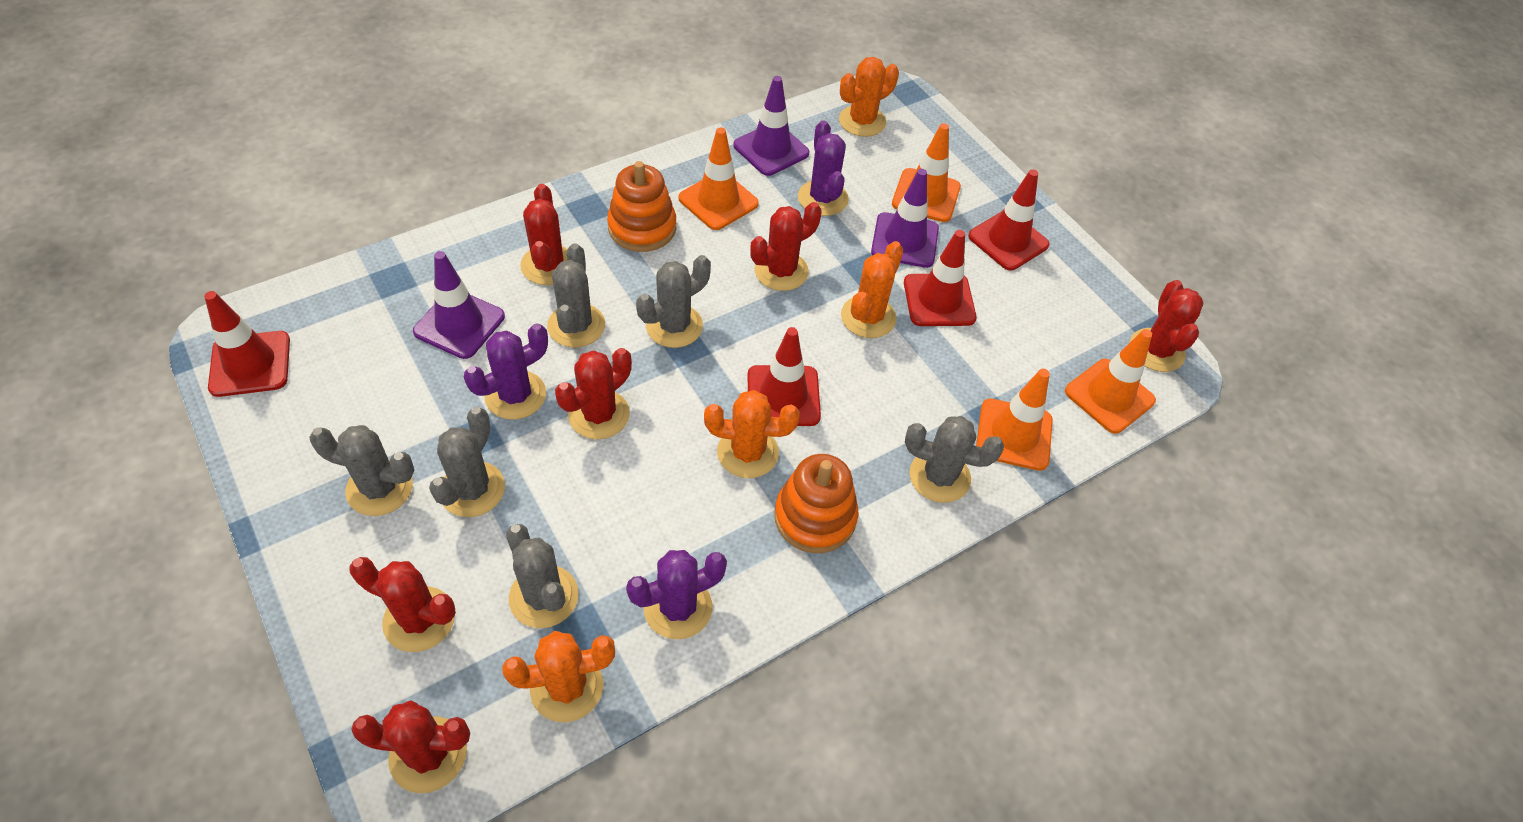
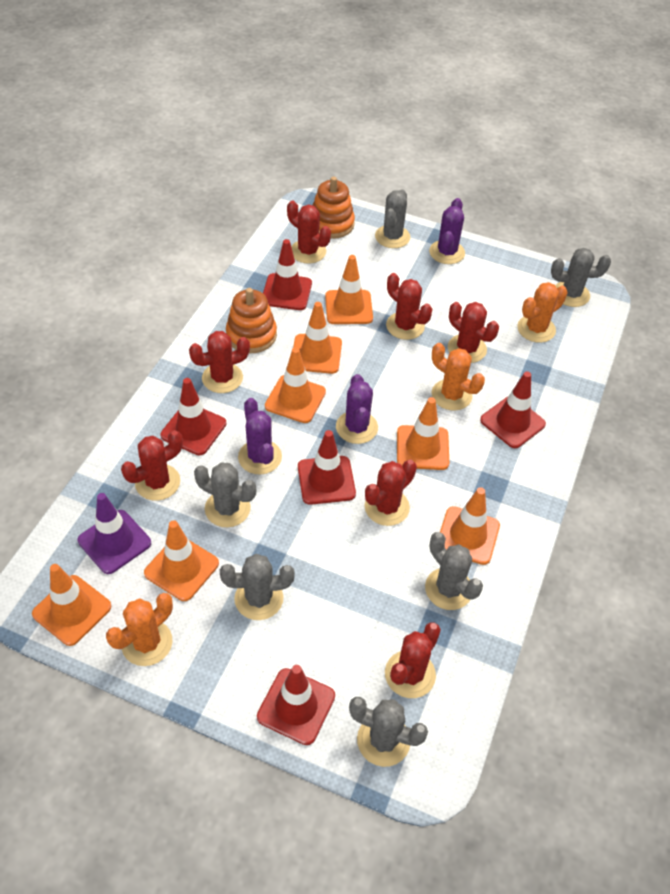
orange cactus: [502,631,615,722] [704,390,800,478] [839,57,899,137] [841,241,903,338] = 4 -> [106,593,173,666] [432,343,485,411] [517,282,568,343] = 3
orange traffic cone: [678,127,759,230] [892,123,961,222] [976,369,1053,471] [1065,329,1156,434] = 4 -> [32,564,111,646] [144,520,219,601] [265,347,326,423] [293,302,342,374] [325,255,373,324] [397,397,449,470] [440,487,500,565] = 7
purple traffic cone: [413,251,505,359] [733,76,809,176] [871,169,939,268] = 3 -> [78,493,151,574] = 1
red cactus: [349,557,456,652] [351,700,470,793] [520,184,567,285] [555,348,632,439] [750,202,821,291] [1130,280,1204,372] = 6 -> [121,430,183,501] [189,331,250,393] [287,200,331,264] [365,460,417,526] [385,622,441,698] [386,273,432,340] [448,302,499,363] = 7
red traffic cone: [204,291,290,397] [747,327,821,426] [904,230,977,326] [968,169,1050,271] = 4 -> [160,378,226,455] [257,665,335,745] [263,239,312,310] [298,430,356,505] [480,371,546,448] = 5

